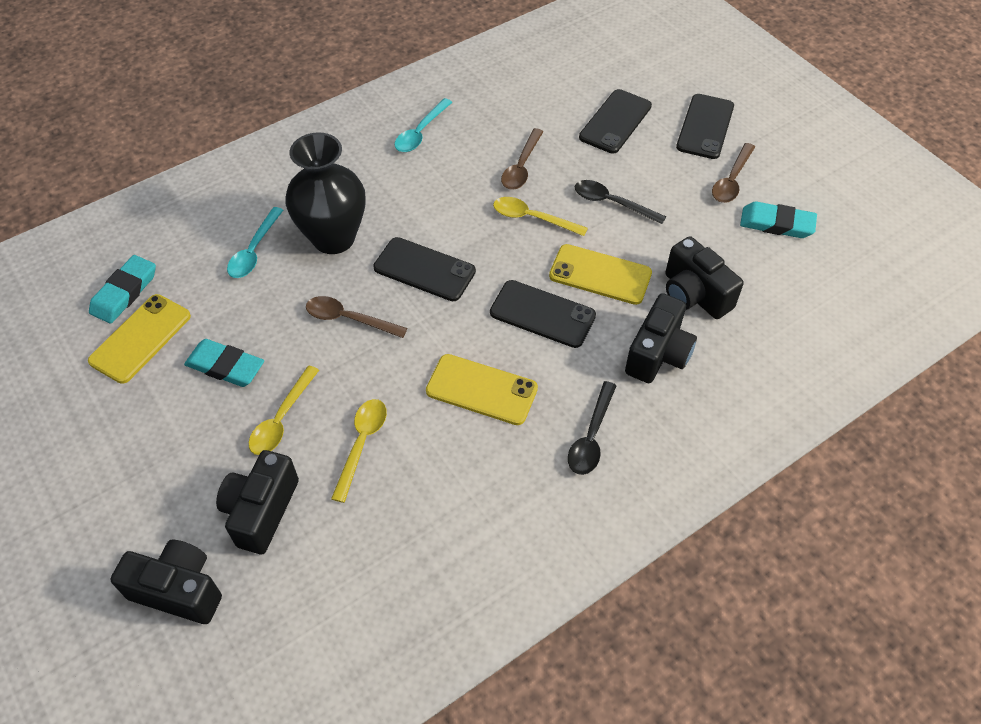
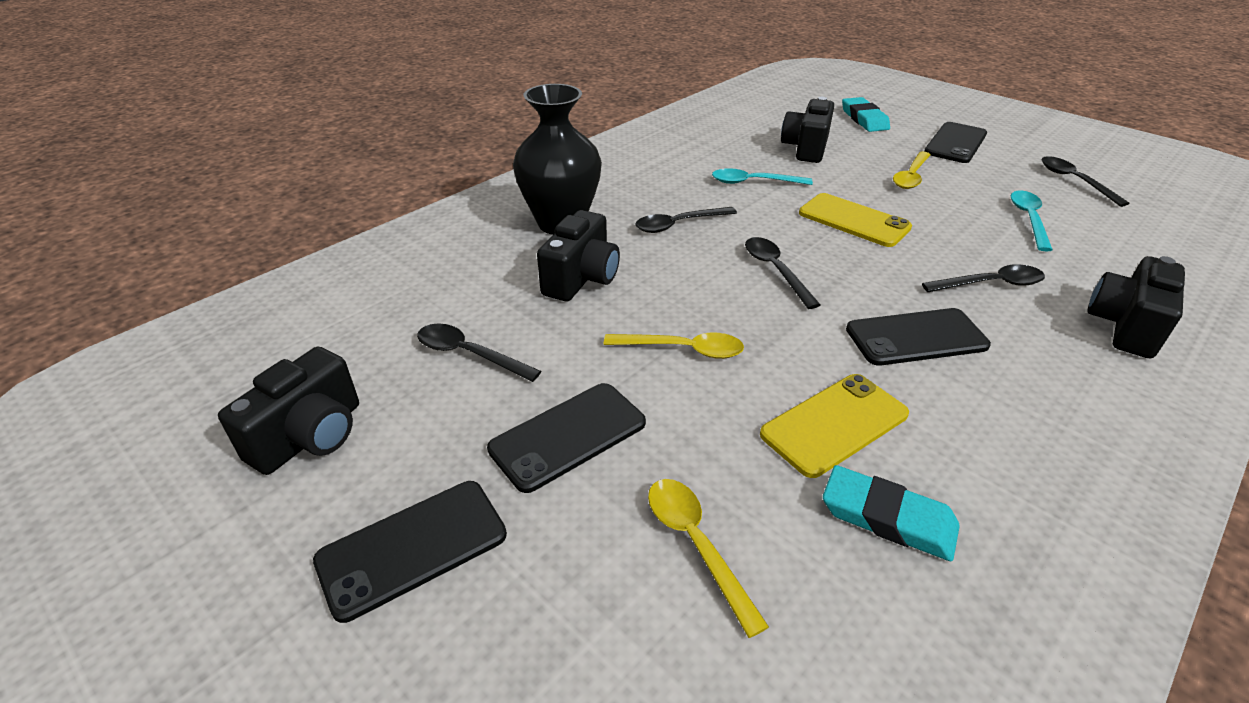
black spoon: [568,381,617,475] [575,180,666,224] = 2 -> [417,323,541,382] [635,207,737,233] [745,237,821,309] [922,264,1045,292] [1041,156,1130,207] = 5
brown spoon: [306,296,407,338] [501,128,544,190] [712,143,755,203] = 3 -> none = 0
turquoise eraser: [89,255,156,324] [184,339,264,387] [740,202,817,238] = 3 -> [823,465,960,561] [842,97,890,132] = 2
yellow phone: [88,294,191,384] [426,354,538,425] [549,244,652,305] = 3 -> [760,374,909,478] [799,193,912,247] = 2

